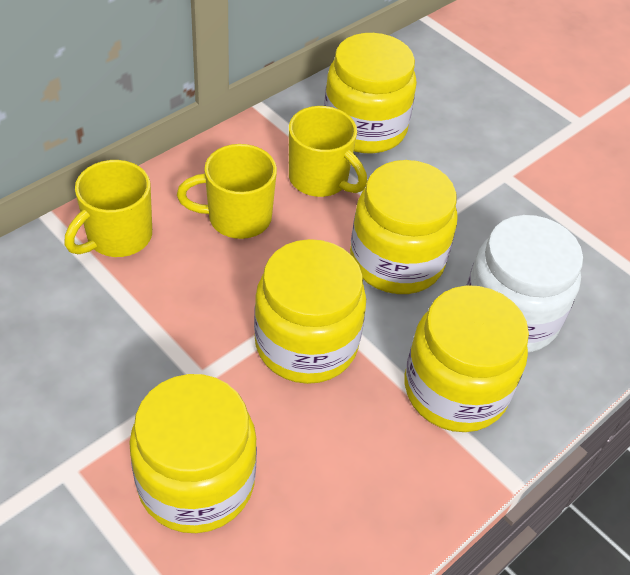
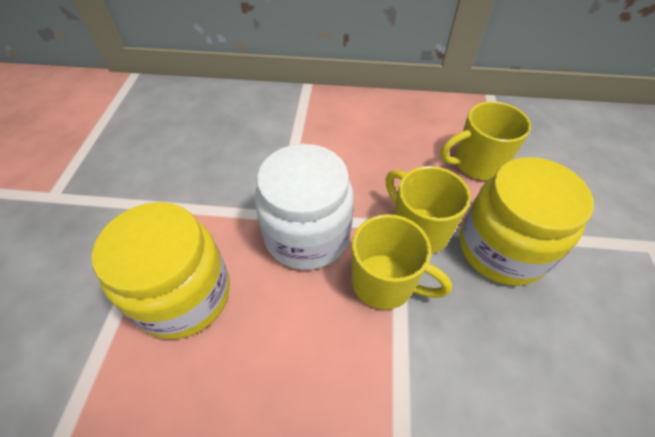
yellow jar: [129,374,257,533] [254,239,366,384] [324,33,417,153] [350,160,458,294] [405,285,529,432] = 5 -> [92,202,230,339] [460,157,594,286] = 2

